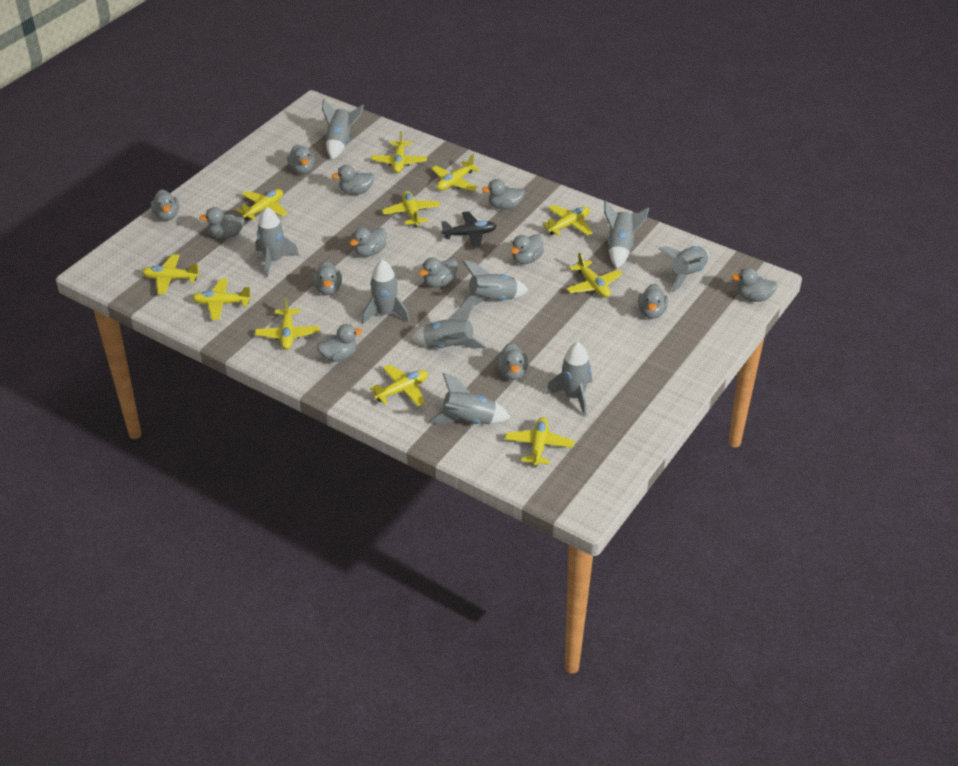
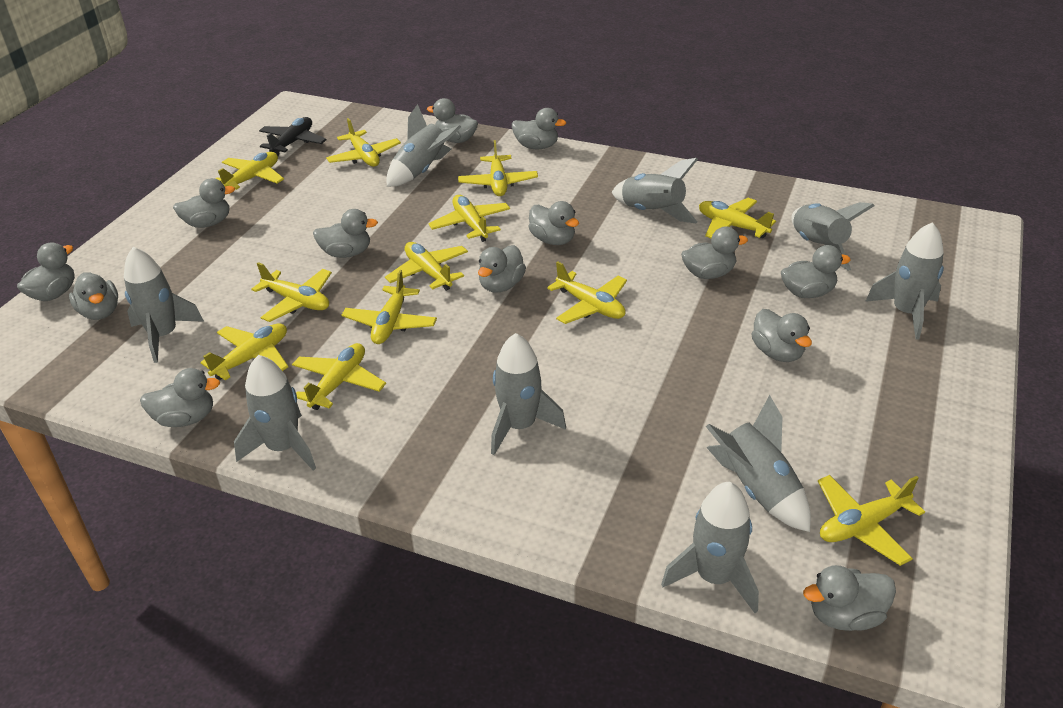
yellow plane: [142,254,200,295] [192,278,252,320] [237,189,288,221] [255,298,319,350] [370,364,428,406] [371,131,427,173] [382,191,440,228] [431,154,480,191] [505,417,574,467] [542,205,593,236] [566,252,622,298] = 11 -> [200,323,288,380] [216,152,284,190] [251,262,332,322] [292,343,386,410] [326,118,401,167] [341,270,437,344] [385,242,468,291] [428,195,510,242] [458,140,538,196] [547,261,627,324] [699,198,776,238] [818,475,925,566] = 12

